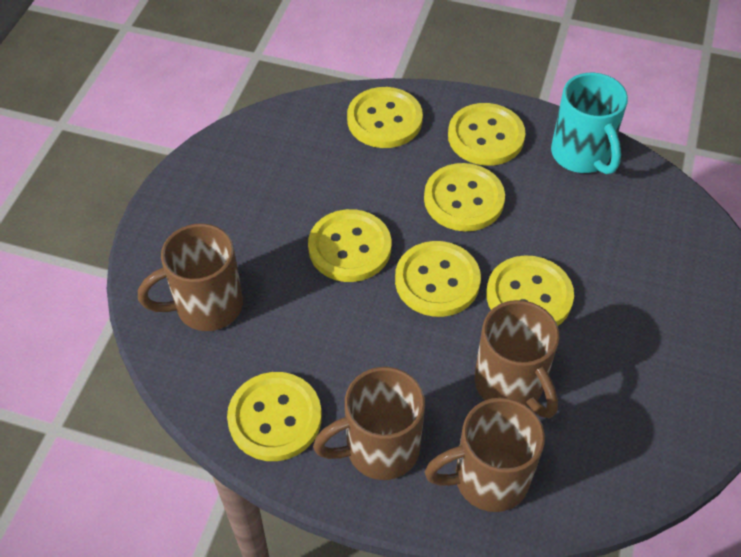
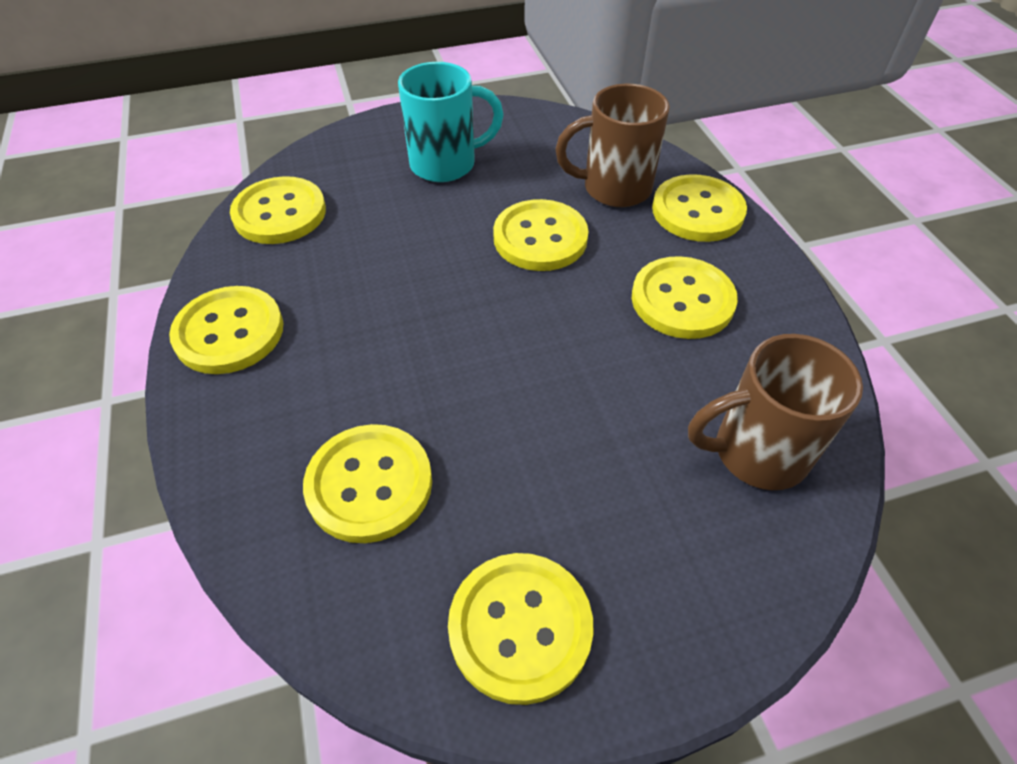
brown mug: [138,223,243,331] [313,367,425,480] [425,398,545,512] [474,300,559,419] = 4 -> [555,84,670,207] [688,334,863,490] = 2

